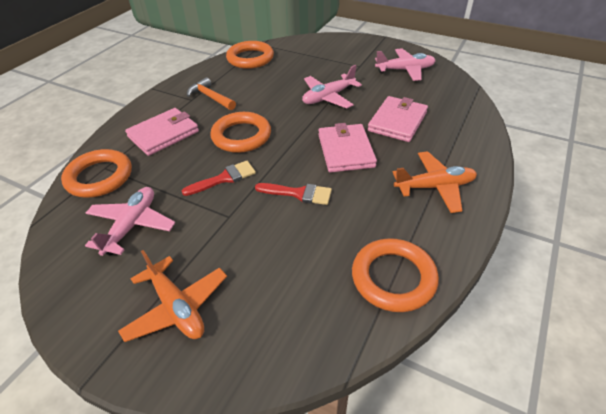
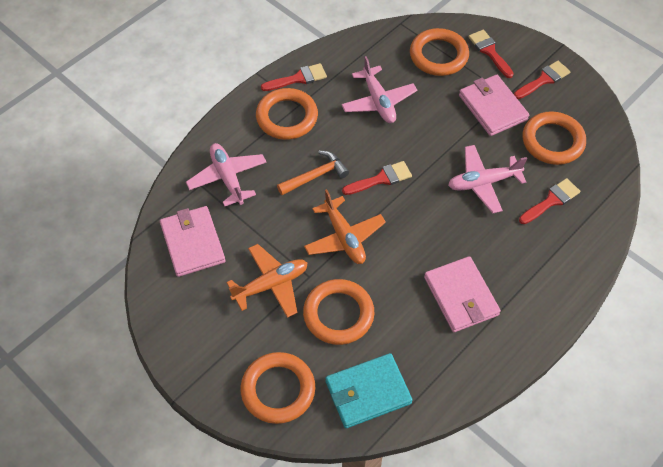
orange ring: [61,149,132,198] [210,112,271,153] [226,41,274,69] [352,238,439,312] = 4 -> [240,352,315,424] [256,88,318,140] [303,279,374,345] [410,28,469,76] [523,111,586,165] = 5
red brush: [182,161,256,196] [255,183,332,205] = 2 -> [261,63,327,91] [342,161,412,195] [468,30,514,78] [514,61,570,99] [519,178,580,224] = 5
turquoise wallet: none = 0 -> [325,353,412,428] = 1

